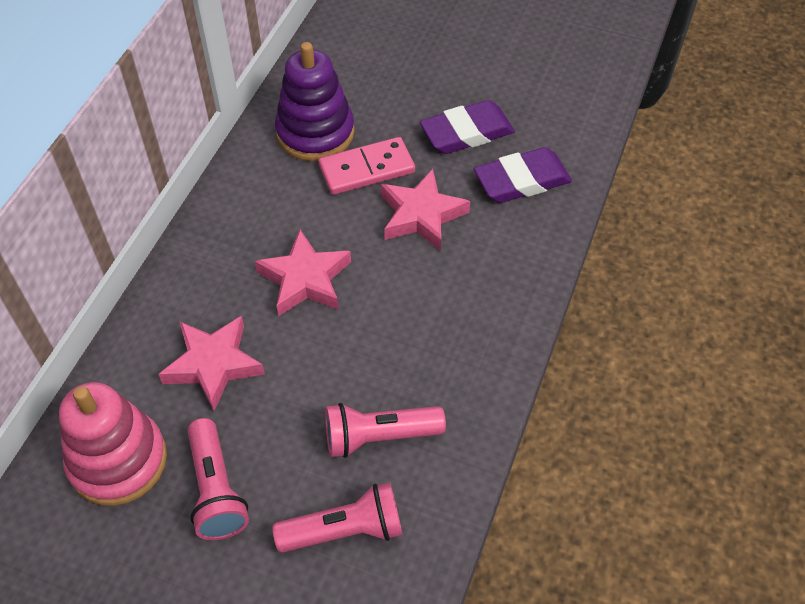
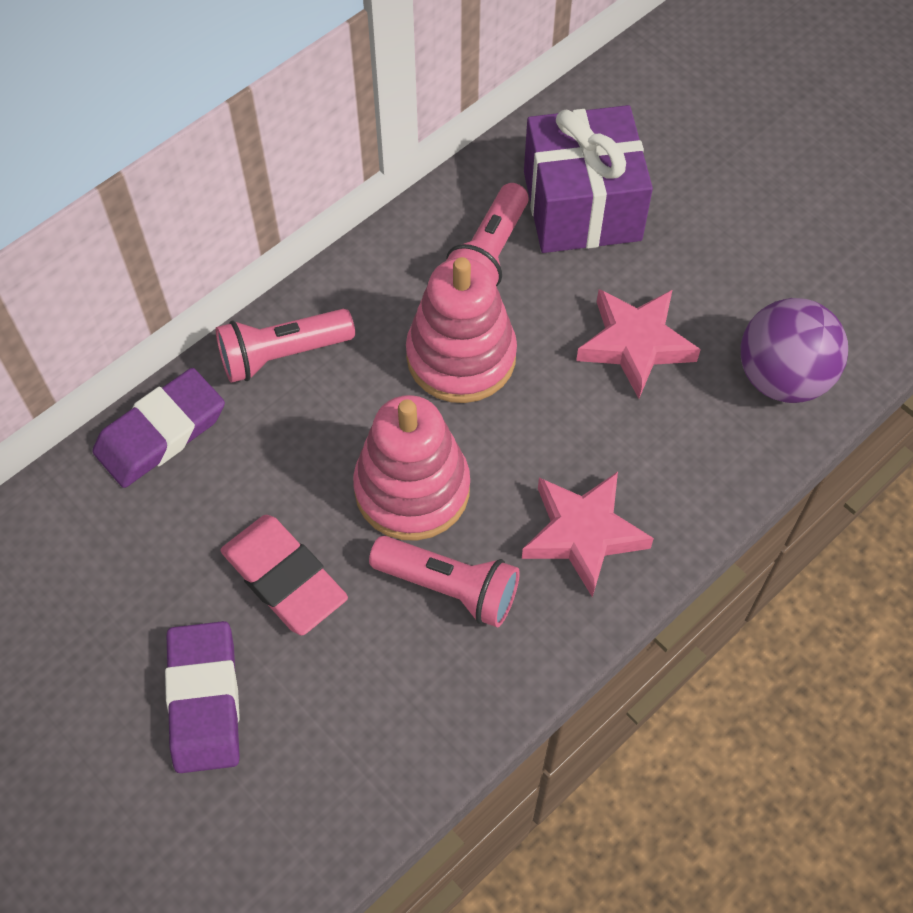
pink domino: [318,137,415,195] = 1 -> none = 0
pink eraser: none = 0 -> [221,515,348,635] = 1
pink stacking toy: [59,382,167,506] = 1 -> [353,395,470,541] [406,257,517,403] = 2
pink star: [158,316,265,411] [255,229,351,316] [381,169,470,251] = 3 -> [522,472,654,597] [576,289,701,399] = 2
purple ball: none = 0 -> [741,298,848,403] = 1
purple gift: none = 0 -> [524,105,653,253] = 1
purple stacking toy: [275,42,355,161] = 1 -> none = 0

